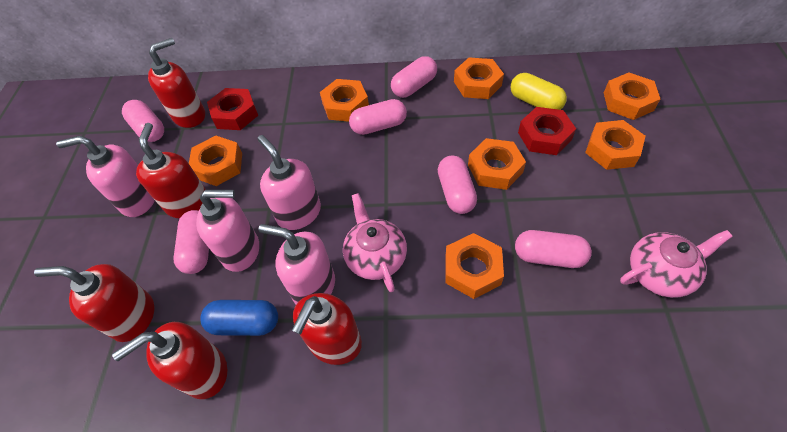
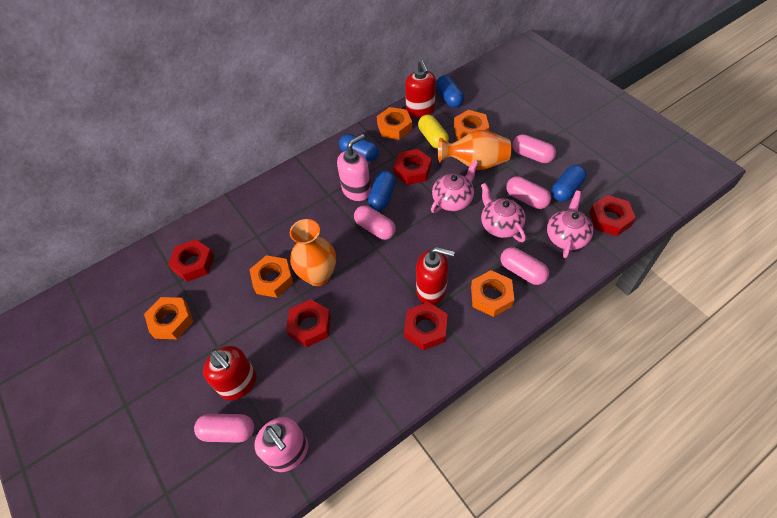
blue capsule: [200,300,278,336] = 1 -> [339,134,379,161] [368,171,396,211] [436,75,464,108] [551,165,586,202] = 4
orange nut: [189,135,242,186] [320,79,369,122] [446,233,504,299] [454,57,504,99] [468,138,526,190] [585,120,646,170] [604,73,660,120] = 7 -> [144,297,193,339] [249,255,294,298] [377,107,412,140] [454,110,490,140] [471,270,514,317] = 5
orange vase: none = 0 -> [290,219,336,286] [438,130,511,170] = 2
pink capsule: [122,100,164,142] [174,210,209,274] [349,99,407,135] [391,56,437,98] [438,155,477,214] [515,230,592,268] = 6 -> [194,414,254,443] [354,205,396,240] [500,247,549,285] [506,176,551,209] [512,134,556,163] = 5
pink soap dispenser: [56,136,155,217] [196,190,259,272] [257,135,321,230] [258,224,335,304] = 4 -> [254,417,308,472] [337,134,371,201] = 2
pink teapot: [343,193,407,292] [620,230,733,298] = 2 -> [431,160,478,213] [481,183,526,242] [547,191,593,258] = 3
red nut: [207,88,258,130] [518,107,576,155] = 2 -> [168,239,214,282] [286,299,331,347] [394,149,431,185] [404,302,448,351] [589,195,636,236] = 5
red soap dispenser: [34,264,154,342] [112,322,227,399] [136,123,206,219] [148,38,205,128] [291,293,362,365] = 5 -> [203,346,256,400] [405,60,436,118] [416,247,455,305] = 3

